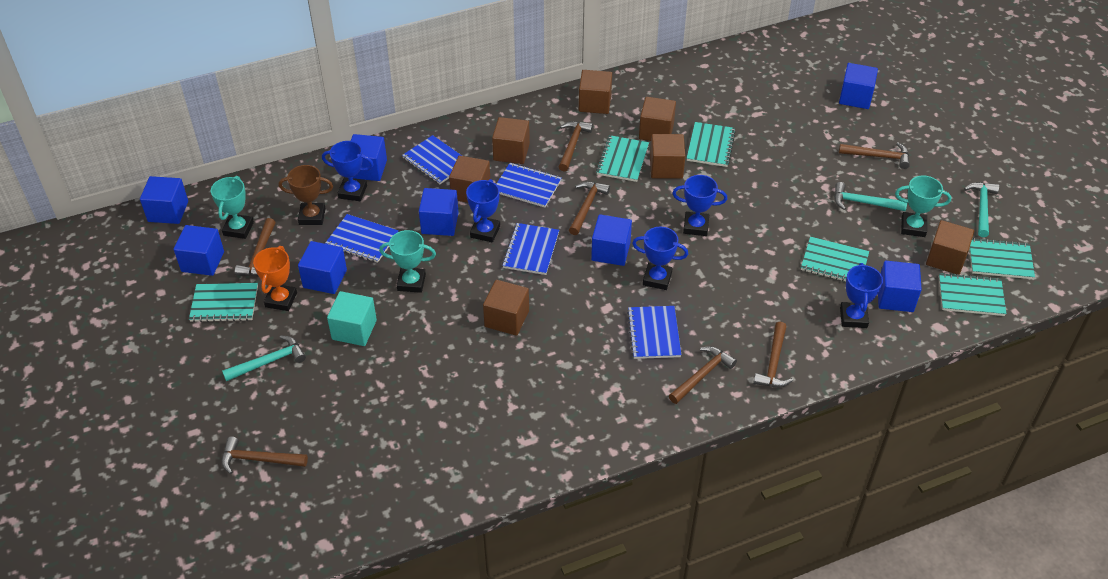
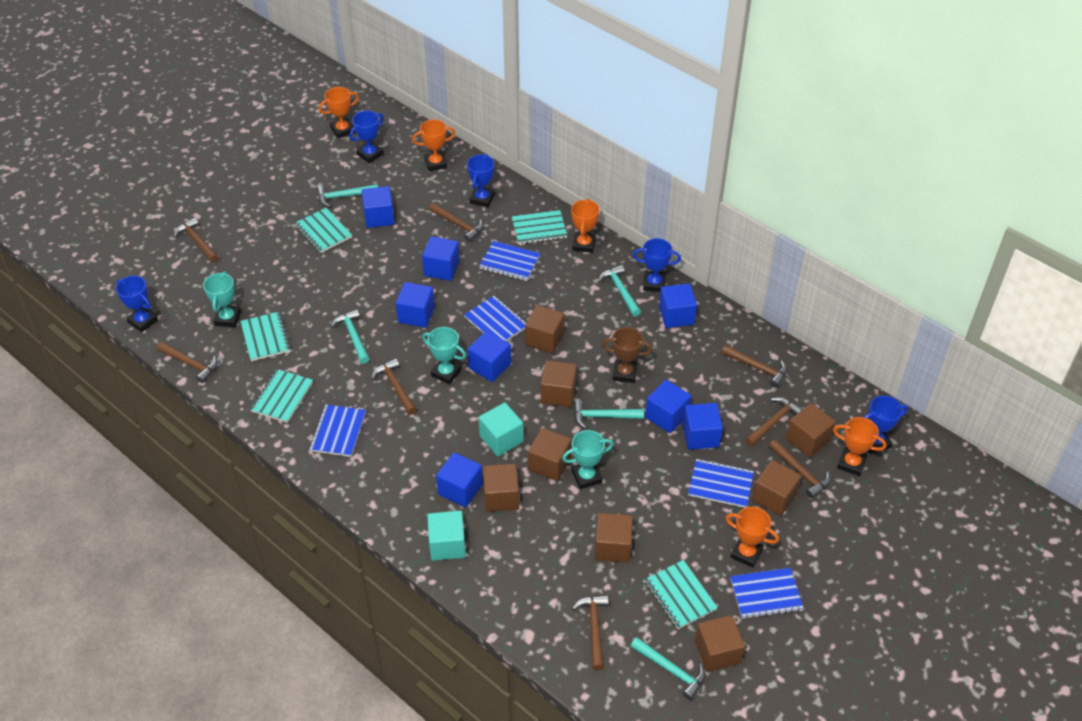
brown cube: [449,155,490,203] [483,280,529,336] [492,117,530,164] [579,70,612,114] [639,97,676,141] [650,134,686,179] [926,220,974,275] = 7 -> [483,464,519,512] [525,305,565,353] [528,428,572,481] [541,360,577,407] [595,513,633,563] [695,615,745,672] [752,460,801,516] [786,403,836,458] = 8
brown hammer: [222,436,308,474] [235,218,276,277] [559,121,593,171] [569,181,610,235] [669,346,737,404] [753,322,793,387] [839,143,910,169] = 7 -> [157,342,218,383] [174,217,219,262] [371,358,417,415] [429,203,484,242] [572,595,609,670] [721,345,787,388] [745,397,803,447] [769,440,831,498] = 8
orange trophy: [253,246,297,311] = 1 -> [319,87,359,138] [412,119,456,171] [571,199,600,253] [726,507,779,568] [833,417,887,476] = 5
turquoise cube: [327,291,377,346] = 1 -> [427,511,466,561] [479,402,524,456] = 2
turquoise hammer: [222,335,306,381] [834,182,907,211] [964,182,999,237] = 3 -> [317,184,378,207] [331,309,370,364] [574,400,644,429] [598,265,641,317] [631,637,706,700] = 5
turquoise notebook: [189,283,258,322] [596,135,649,182] [687,122,736,167] [801,237,869,281] [939,273,1006,316] [969,238,1035,279] = 6 -> [240,312,291,361] [250,369,313,423] [295,208,352,253] [512,210,567,244] [645,560,718,629] = 5

